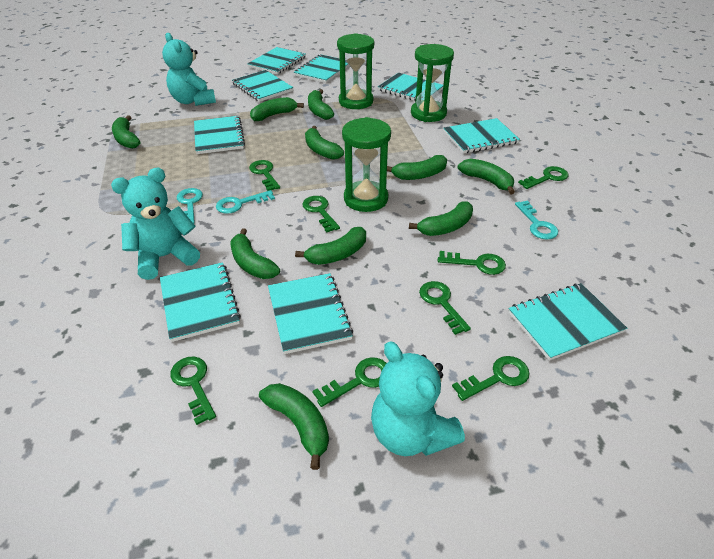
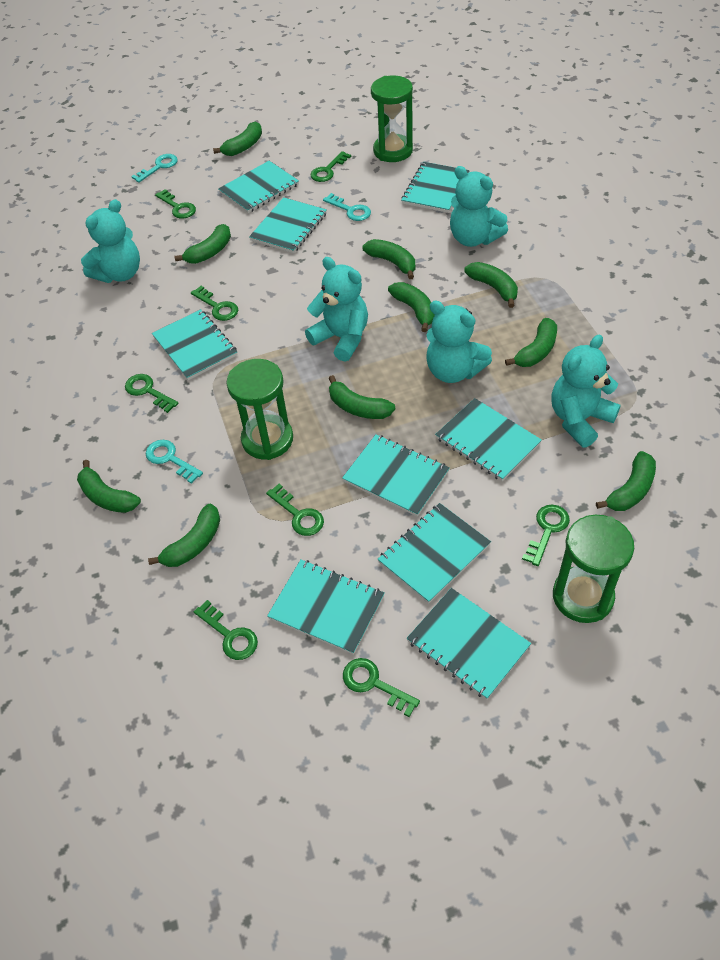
turquoise teddy bear: [111,168,200,280] [162,33,216,106] [371,341,465,456] = 3 -> [81,199,140,283] [305,257,368,362] [426,301,492,383] [450,166,508,247] [551,335,621,448] = 5

